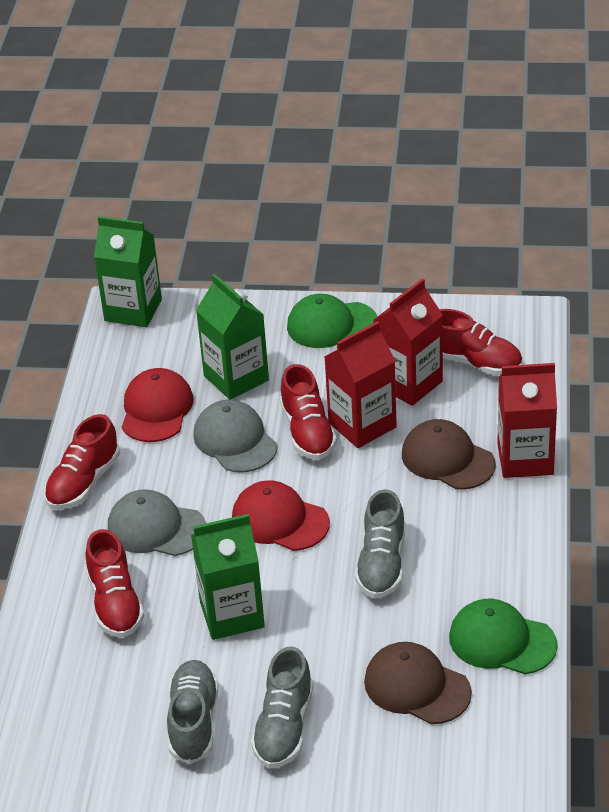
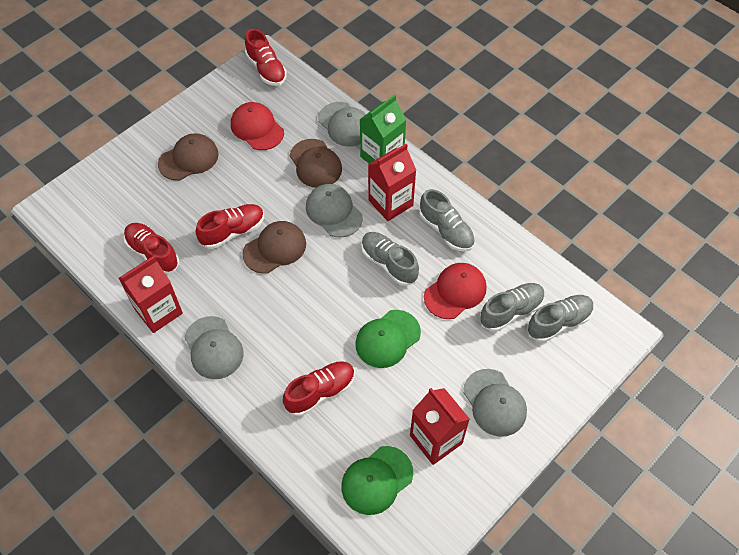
brown cap: [364,642,472,724] [402,419,496,489] = 2 -> [158,133,219,181] [243,221,306,274] [290,139,342,188] = 3
green carton: [94,216,162,327] [191,514,265,640] [196,274,269,400] = 3 -> [359,94,407,164] = 1
grey cap: [108,489,206,556] [193,400,277,473] = 2 -> [184,316,243,379] [306,184,363,237] [318,102,366,147] [463,369,527,437] = 4
grey shoe: [167,660,218,764] [251,647,313,769] [355,489,405,598] = 3 -> [361,232,419,286] [419,189,475,252] [480,283,545,332] [527,295,594,342] = 4

